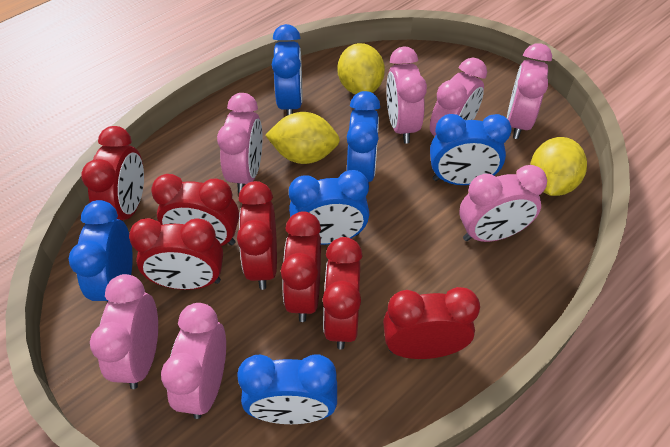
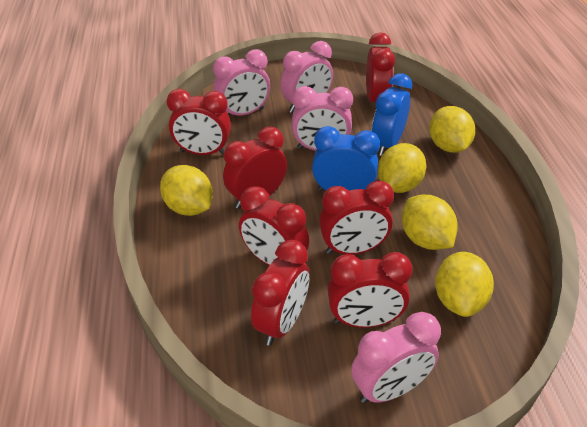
blue clock: [69,200,133,303] [237,354,337,424] [272,24,302,116] [289,170,369,245] [347,91,380,182] [430,114,511,185] = 6 -> [312,126,380,191] [372,73,412,156] = 2
pink clock: [90,274,158,389] [161,303,226,419] [217,93,263,193] [387,46,427,144] [430,58,487,136] [459,165,547,242] [507,43,552,139] = 7 -> [213,49,270,115] [281,41,333,113] [292,86,353,151] [351,312,441,403] = 4
yellow lemon: [265,112,340,164] [338,43,385,94] [530,137,587,196] = 3 -> [160,165,213,216] [378,143,426,193] [402,195,458,250] [429,106,475,153] [435,252,494,317] = 5

